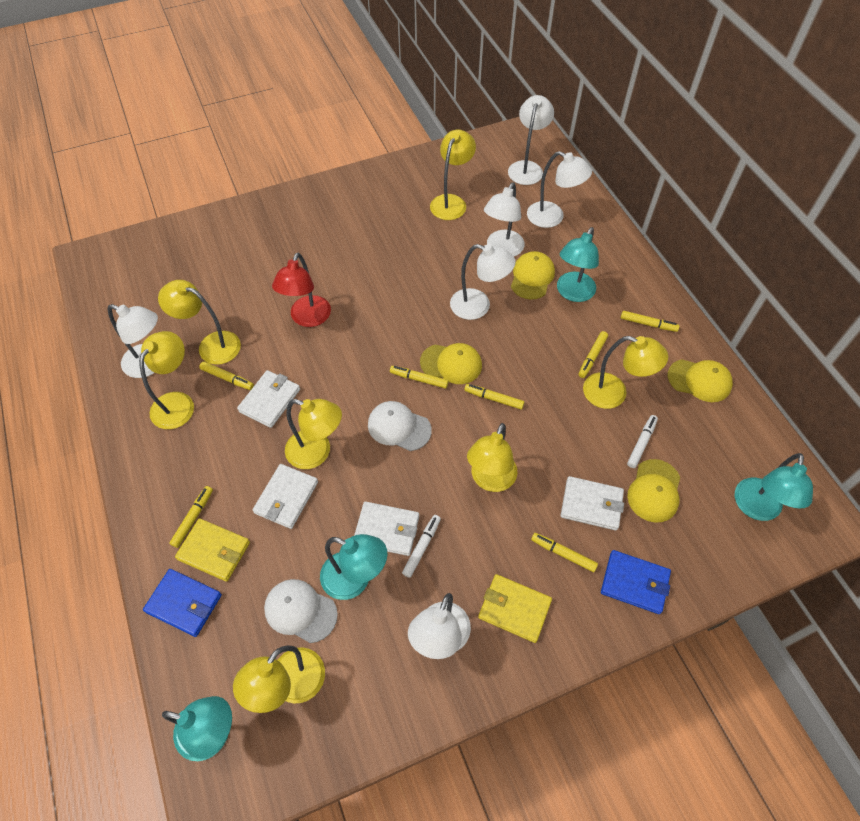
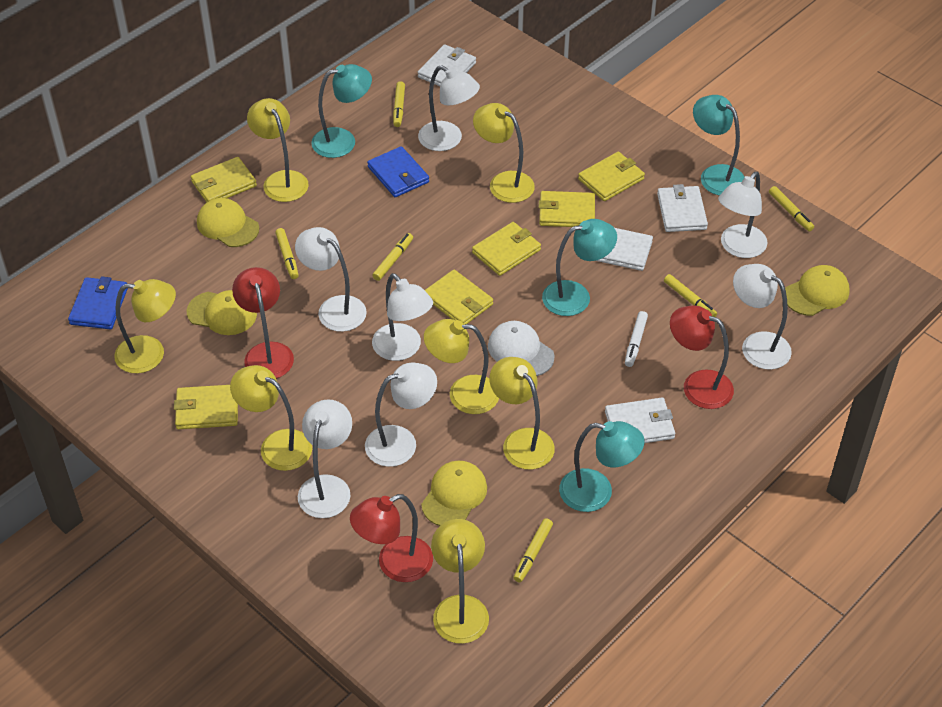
red lamp: [272,253,331,327] = 1 -> [232,267,294,379] [350,494,433,582] [670,305,734,409] = 3
white cap: [264,579,338,643] [368,401,432,451] = 2 -> [488,321,555,376] = 1
white lamp: [108,304,158,378] [408,593,471,659] [450,244,516,320] [484,182,525,256] [508,95,554,185] [527,151,592,228] = 6 -> [295,227,367,332] [298,399,352,518] [365,362,437,467] [372,273,433,361] [418,65,480,151] [718,172,767,258] [733,264,792,369] = 7
white marker: [402,515,441,578] [627,415,658,468] = 2 -> [625,311,648,367] = 1
yellow marker: [169,486,213,548] [200,361,254,390] [390,366,449,389] [464,384,525,409] [531,533,598,572] [578,331,608,378] [621,311,680,332] = 7 -> [275,228,299,279] [372,233,413,281] [393,81,405,127] [513,518,553,582] [664,274,717,317] [769,186,814,231] = 6
yellow wallet: [175,518,250,582] [478,574,552,643] = 2 -> [174,385,238,429] [191,157,257,202] [425,270,493,325] [472,222,541,276] [538,191,595,227] [578,152,645,201] = 6

